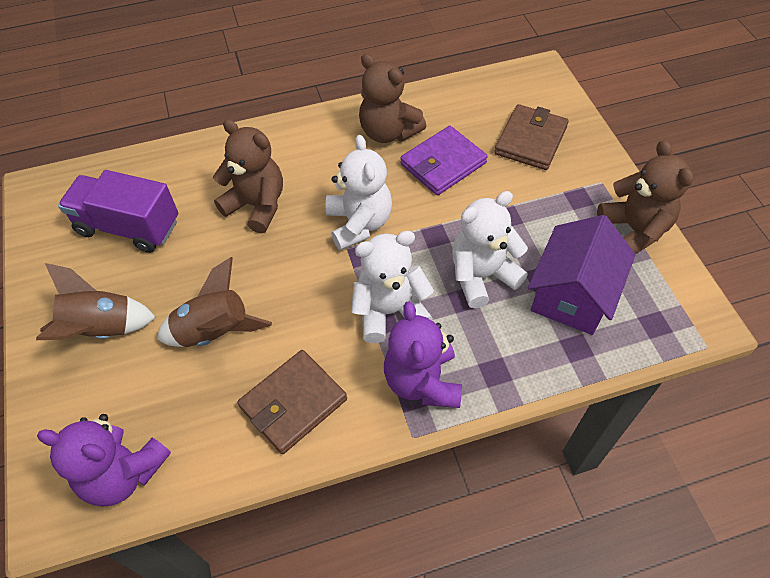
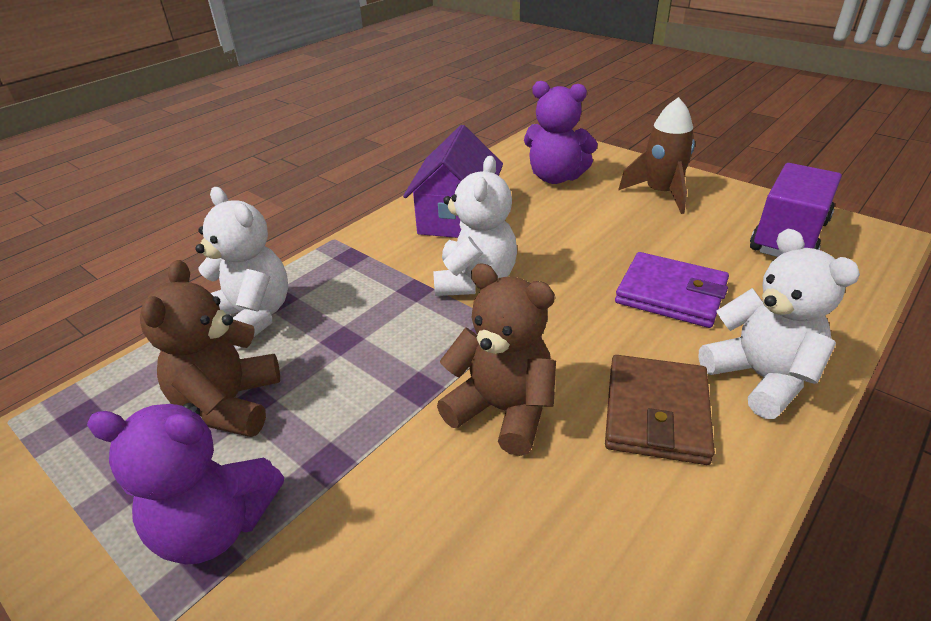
brown rocket: [36,263,156,340] [157,257,272,347] = 2 -> [618,97,695,214] = 1
brown teddy bear: [213,119,283,233] [359,54,426,143] [597,140,693,254] = 3 -> [140,260,280,437] [437,263,556,456] = 2
brown wallet: [237,350,347,454] [494,104,569,170] = 2 -> [605,355,715,465] = 1

